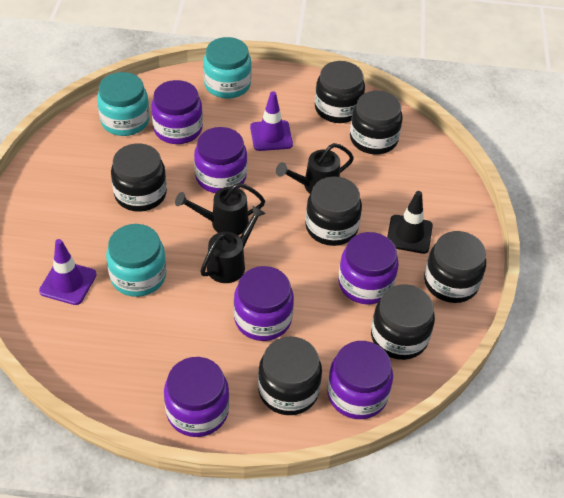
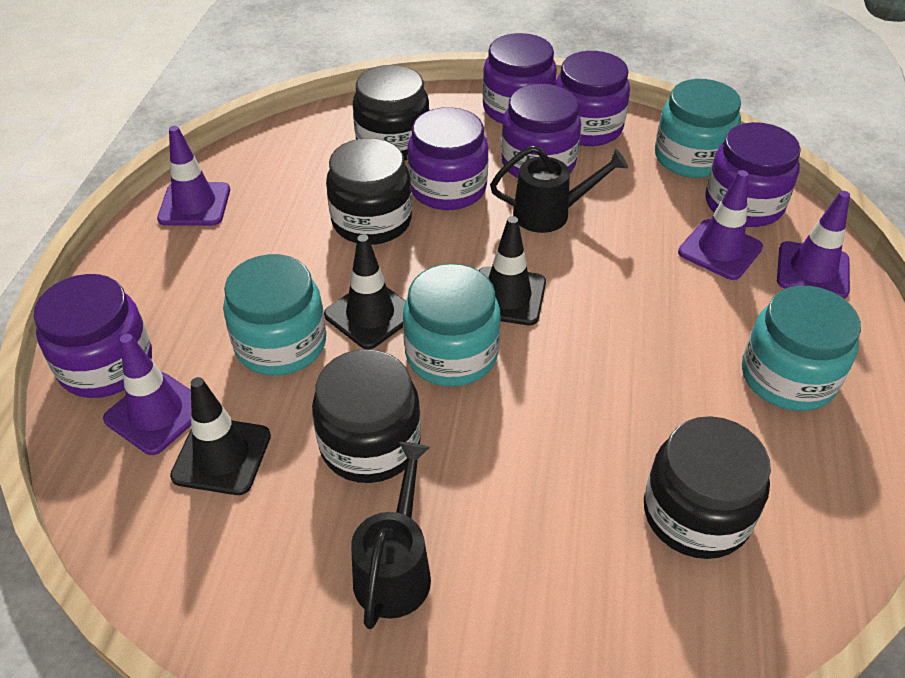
black jar: [111,143,167,212] [258,336,322,415] [305,176,362,246] [315,61,365,123] [350,91,403,154] [371,284,435,360] [424,231,486,303] = 7 -> [312,349,421,483] [326,138,412,245] [353,65,430,161] [644,416,771,559] = 4
black traffic cone: [387,191,433,254] = 1 -> [170,377,271,495] [324,234,406,349] [479,216,546,325] = 3
black watering can: [175,183,265,235] [200,206,266,283] [276,143,354,193] = 3 -> [351,442,431,629] [490,145,628,233] = 2
purple traffic cone: [39,239,97,305] [250,91,293,151] = 2 -> [103,334,191,455] [157,126,230,226] [678,170,763,280] [777,191,850,299] = 4
turquoise jar: [97,72,150,136] [106,224,166,297] [203,37,252,99] = 3 -> [223,254,326,376] [403,264,501,386] [655,79,741,178] [742,286,861,411] = 4

